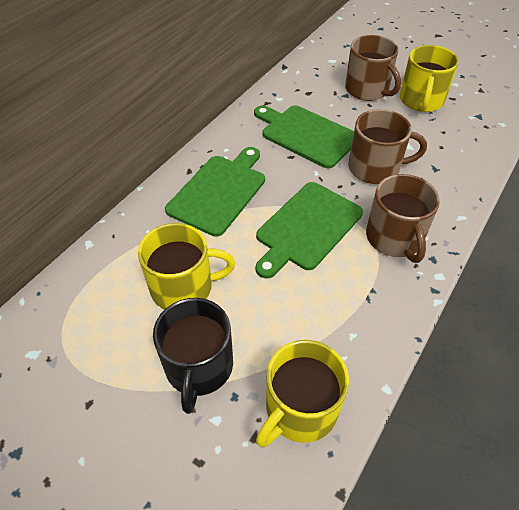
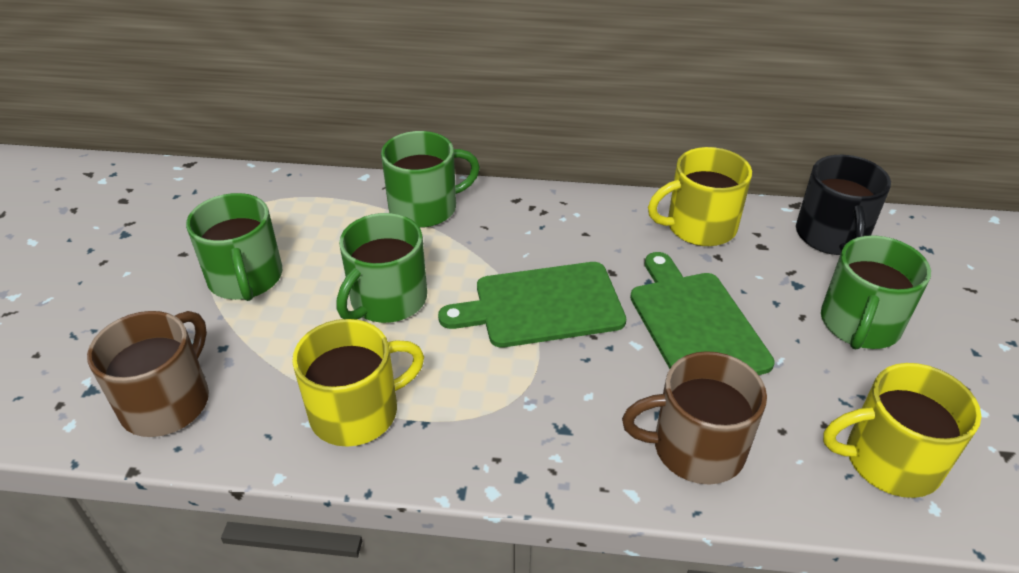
brown mug: [345,35,401,101] [348,109,427,184] [366,174,440,263] = 3 -> [87,311,209,437] [622,351,767,485] = 2
green cutting board: [165,147,265,237] [254,105,354,168] [256,182,363,279] = 3 -> [438,262,626,348] [630,252,775,375] = 2
green mug: none = 0 -> [186,193,282,301] [337,213,427,323] [381,131,480,228] [821,235,931,350] = 4

